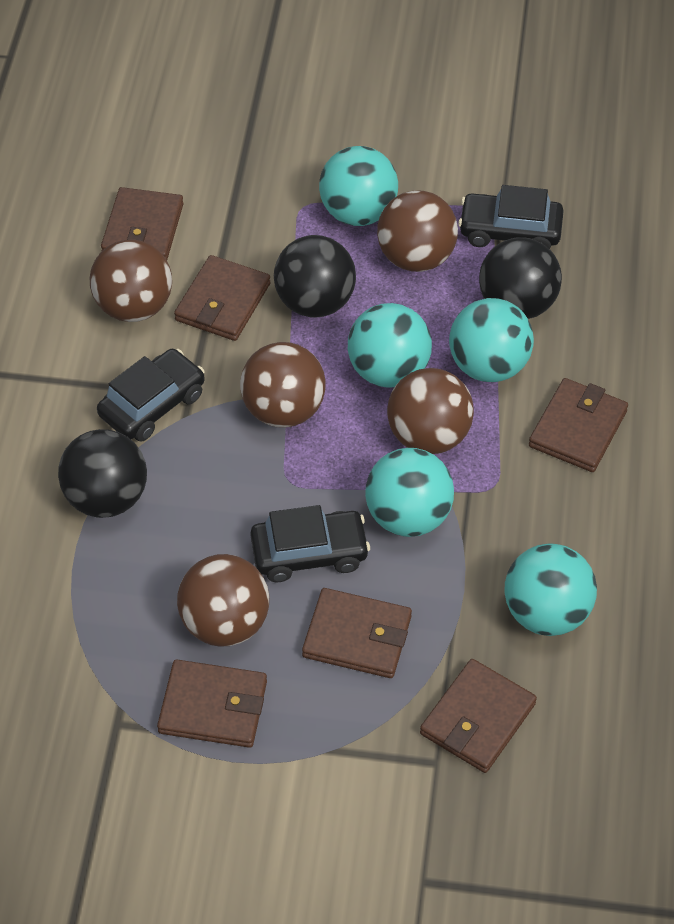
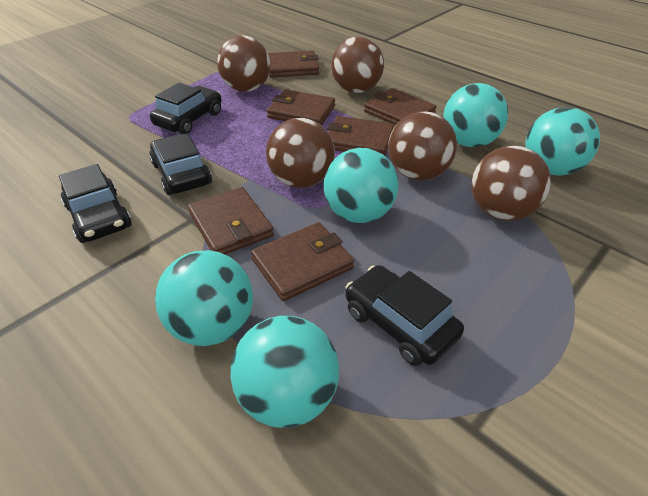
black ball: [58,429,147,518] [274,235,356,317] [479,237,562,319] = 3 -> none = 0
black car: [97,349,205,442] [250,505,370,582] [458,185,564,249] = 3 -> [59,164,132,243] [149,133,212,195] [150,83,222,134] [346,265,464,366] = 4

